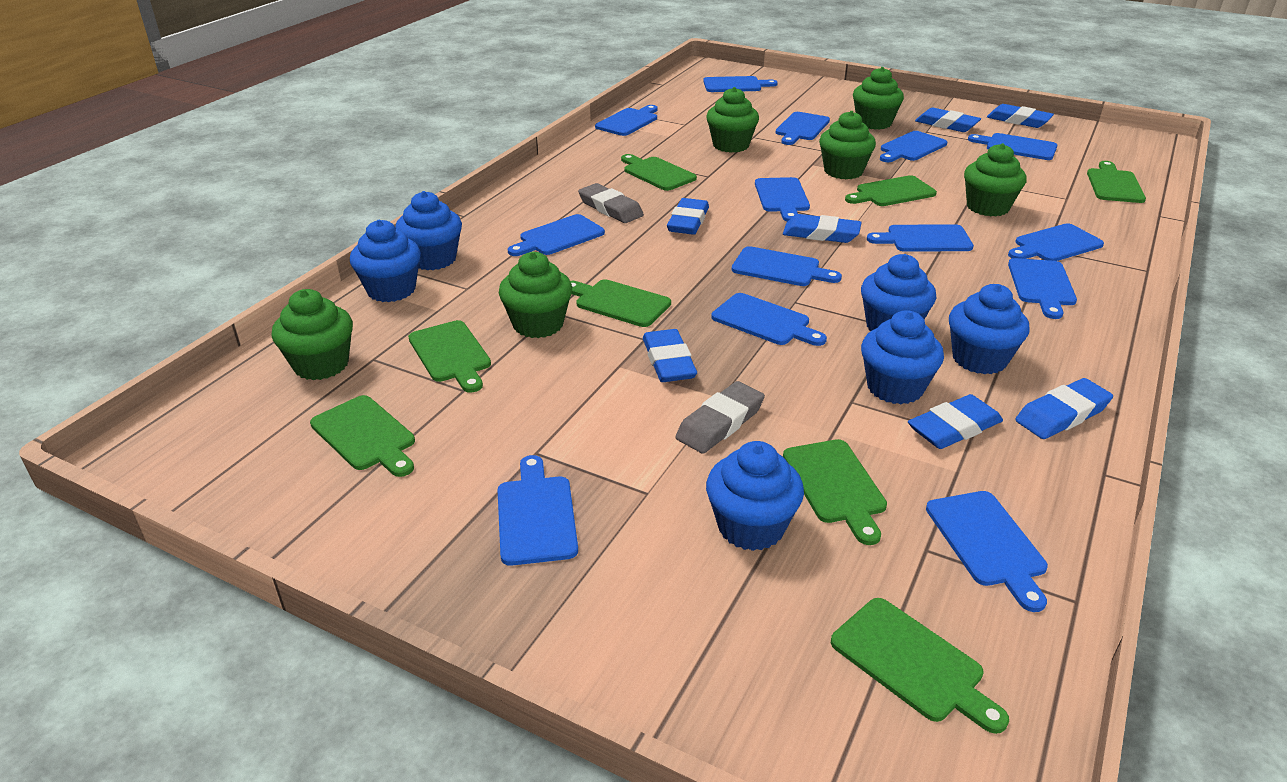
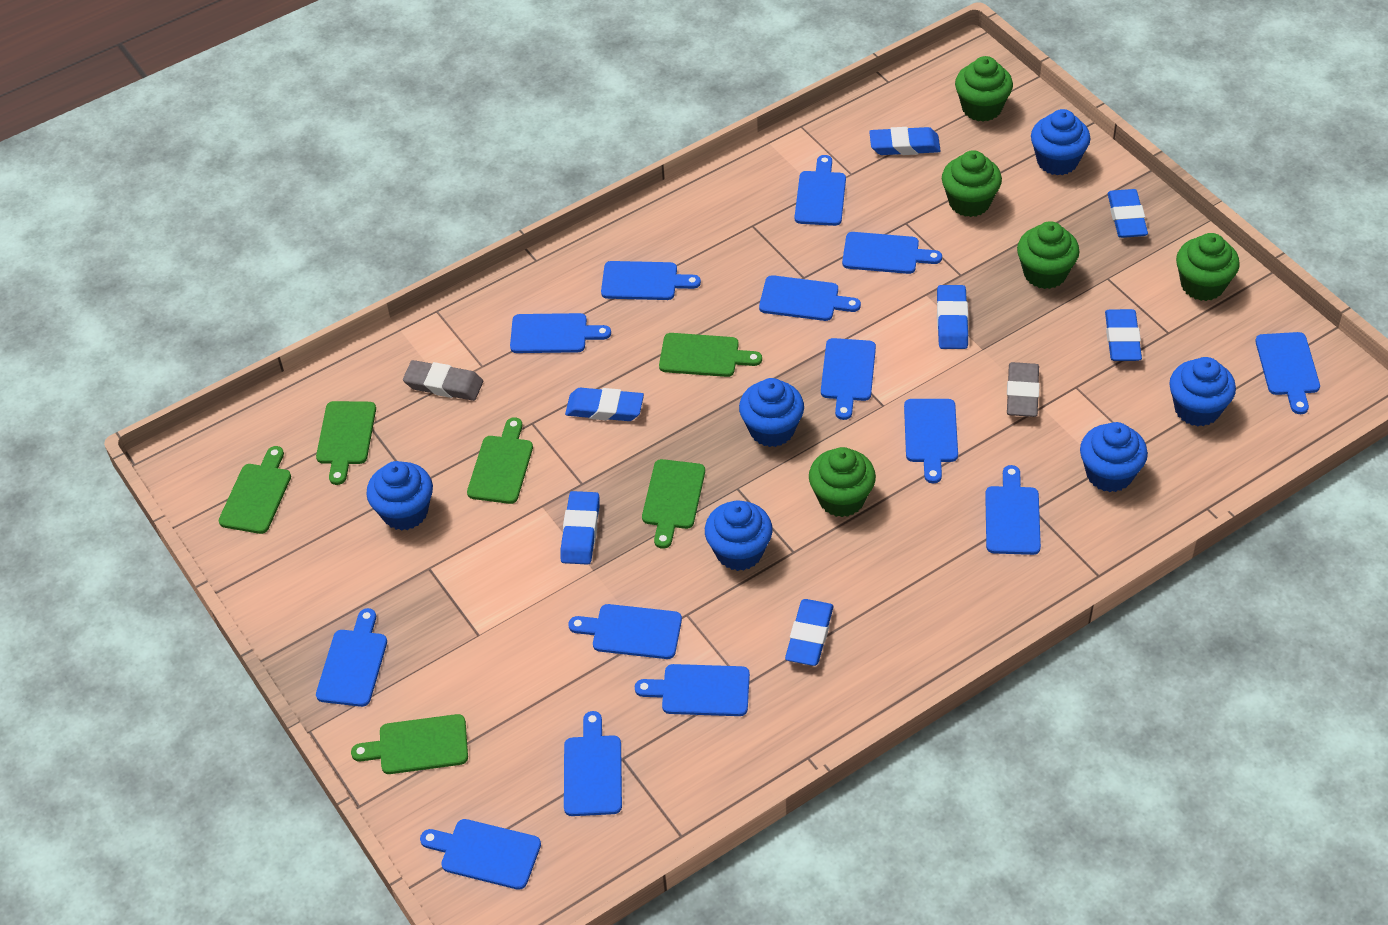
green cupcake: [272,289,353,380] [499,252,572,338] [706,87,759,153] [819,111,876,179] [853,67,904,130] [964,143,1027,216] = 6 -> [809,447,876,517] [942,150,1002,217] [955,56,1013,122] [1017,221,1079,289] [1176,233,1240,301] = 5
green cutting board: [310,395,415,477] [408,320,491,393] [570,279,671,327] [621,154,697,191] [783,439,887,545] [831,598,1009,734] [845,175,937,206] [1087,161,1146,203] = 8 -> [219,446,291,534] [316,401,376,485] [351,714,468,774] [467,417,533,504] [642,459,705,549] [659,333,762,377] = 6

